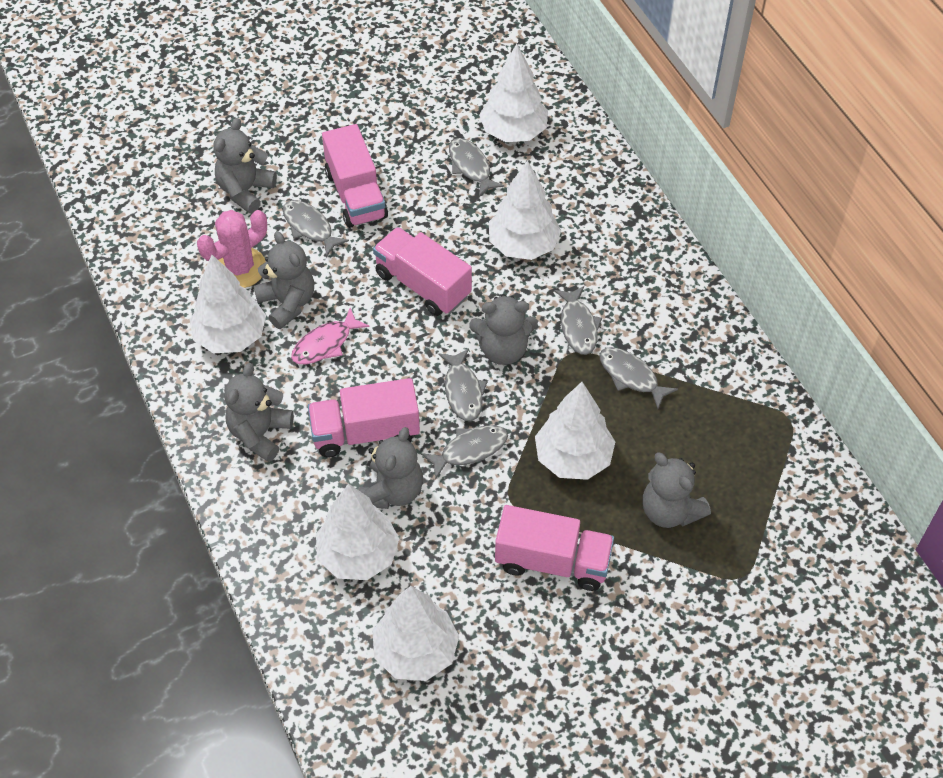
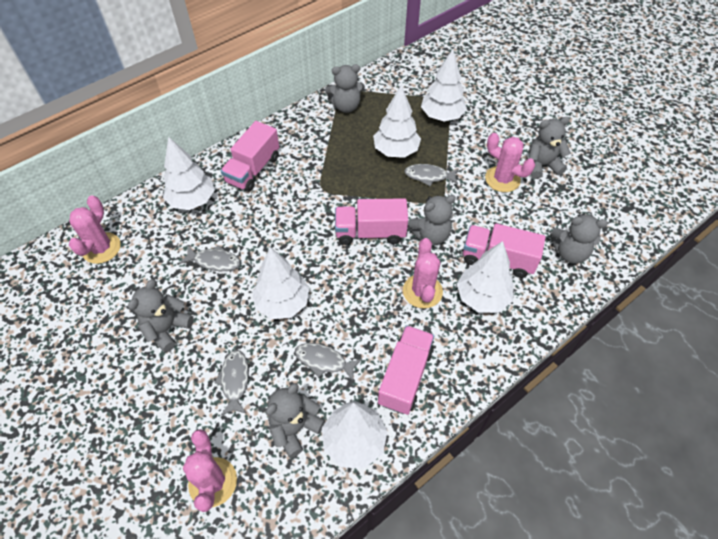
grey fish: [283,200,349,257] [421,425,508,479] [438,349,487,421] [449,138,504,197] [554,286,602,355] [599,347,678,409] = 6 -> [180,245,241,271] [214,350,249,415] [295,343,362,381] [404,164,459,186] = 4
pink cactus: [197,210,267,288] = 1 -> [69,195,121,264] [183,429,237,512] [403,238,443,309] [485,133,535,192] = 4
pink fish: [291,308,370,364] = 1 -> none = 0

